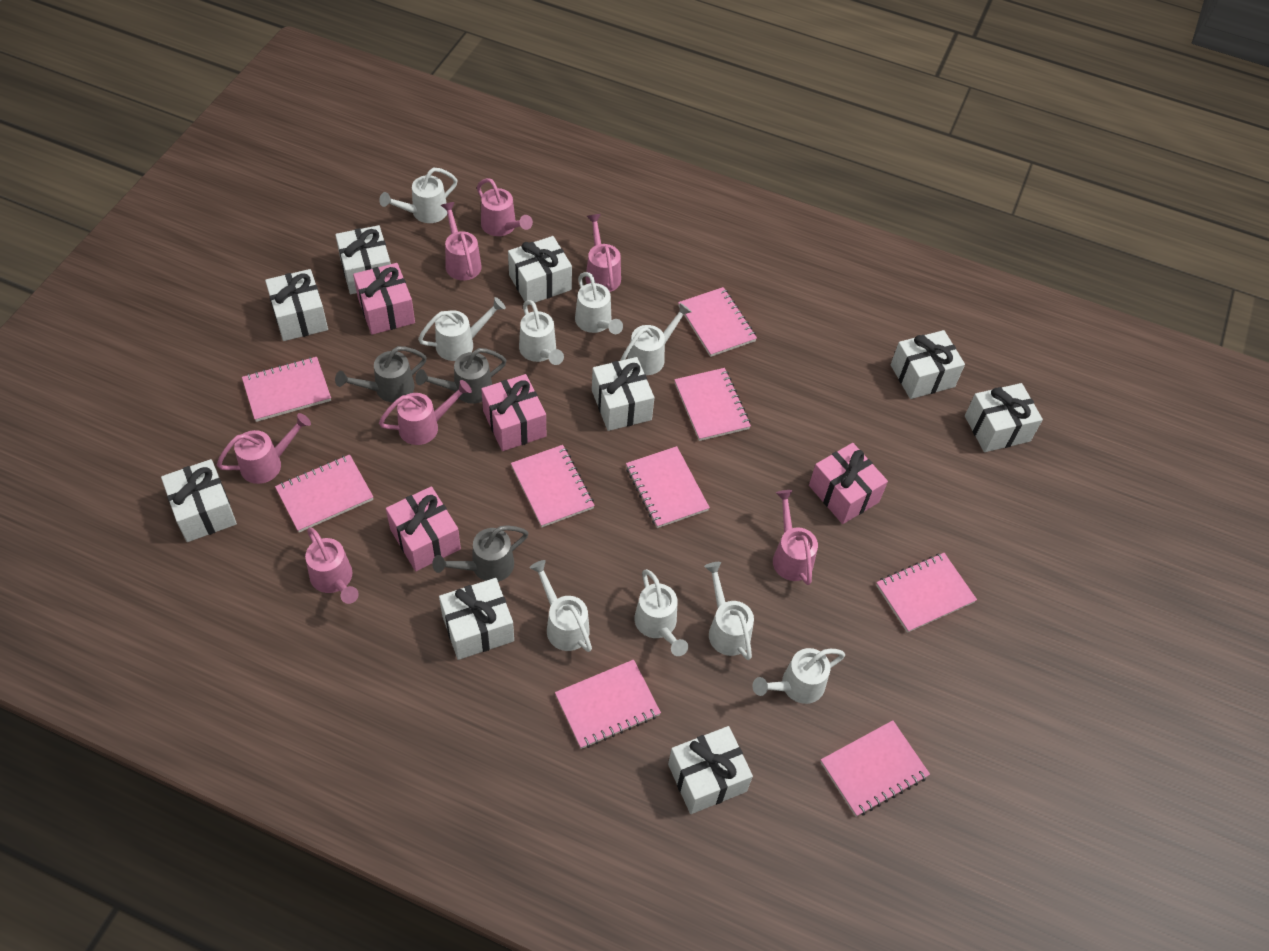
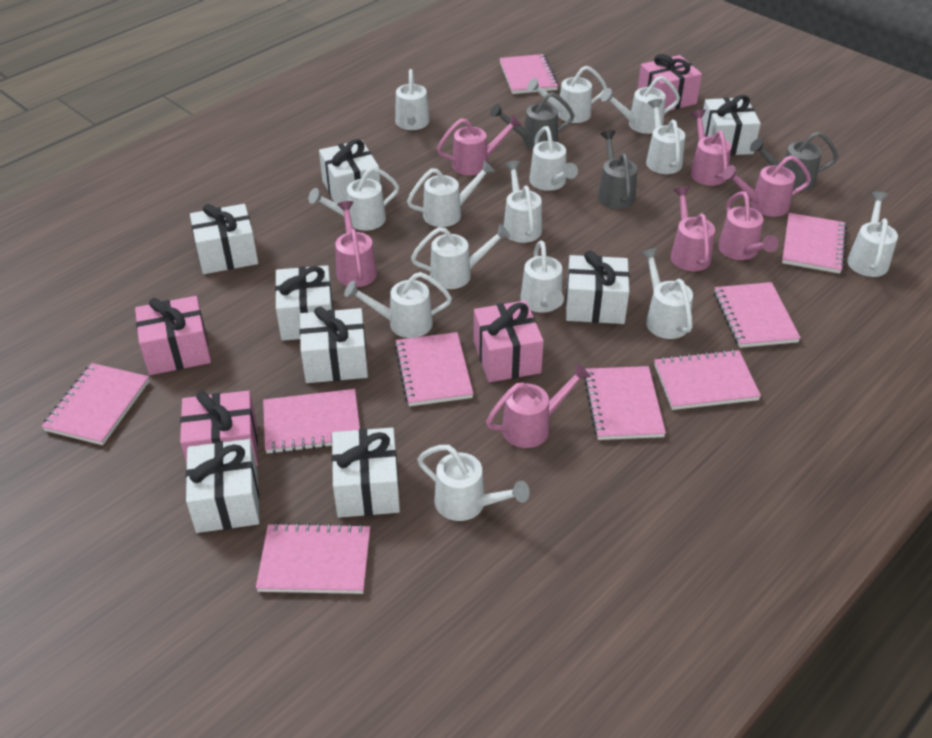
white gift: [161,459,237,542] [265,269,328,341] [335,225,391,294] [439,578,514,660] [508,236,572,303] [592,357,654,431] [668,726,753,814] [891,330,965,399] [965,383,1043,452] = 9 -> [186,439,260,533] [190,204,258,274] [275,265,334,341] [299,306,368,383] [319,139,380,204] [332,427,400,518] [566,251,629,324] [702,95,761,156] = 8
white watering can: [379,168,458,223] [418,297,506,361] [519,300,564,365] [529,560,592,652] [575,272,623,334] [620,303,692,375] [634,569,688,656] [704,562,754,660] [753,648,845,704] = 9 -> [309,167,399,231] [344,272,452,338] [395,69,430,130] [407,161,495,227] [411,224,511,289] [417,445,530,521] [504,161,542,243] [520,240,564,313] [527,66,607,123] [529,126,578,191] [601,76,680,134] [641,248,693,339] [646,99,685,174] [847,192,898,277] = 14

